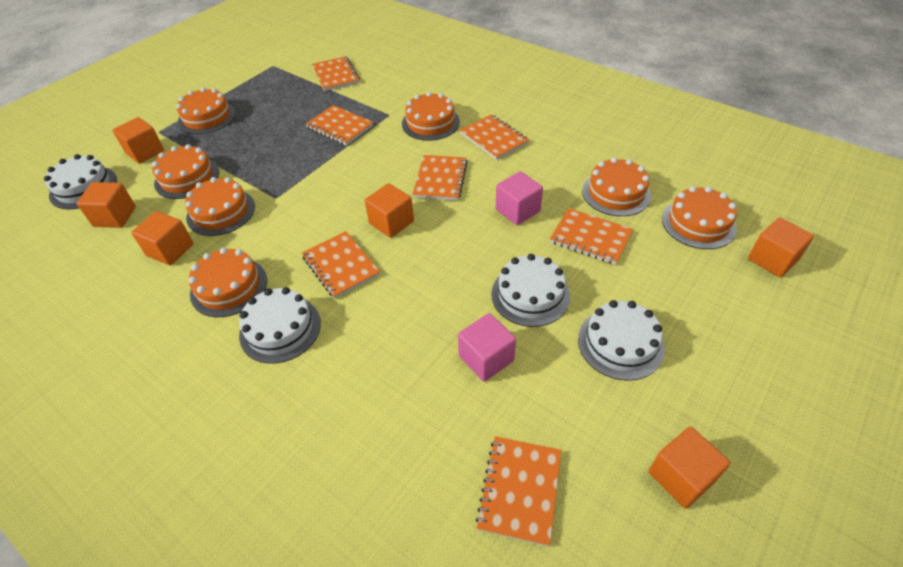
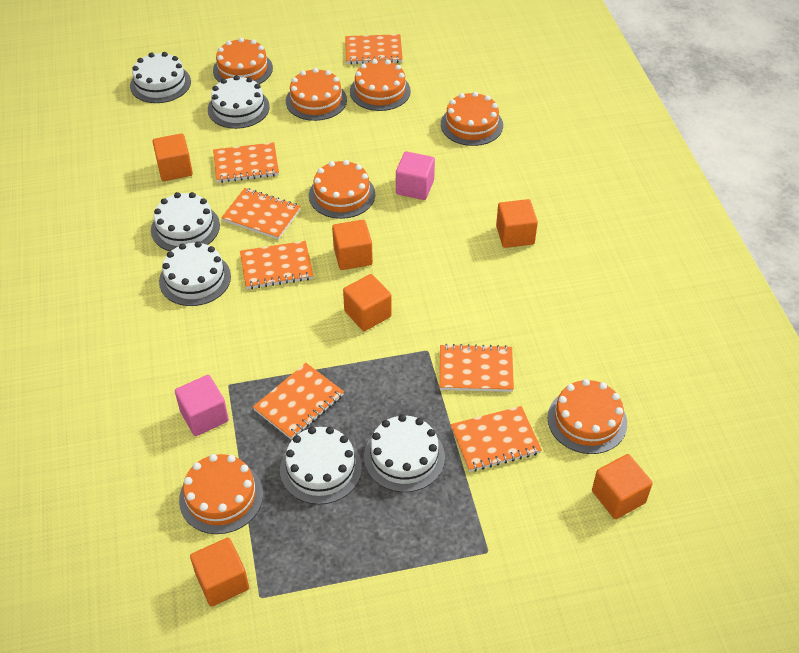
white cake: [44,154,117,209] [239,287,321,364] [491,254,570,327] [578,300,665,381] = 4 -> [130,52,191,103] [151,192,220,252] [159,241,231,306] [208,75,270,129] [280,427,362,504] [364,414,445,492] = 6

